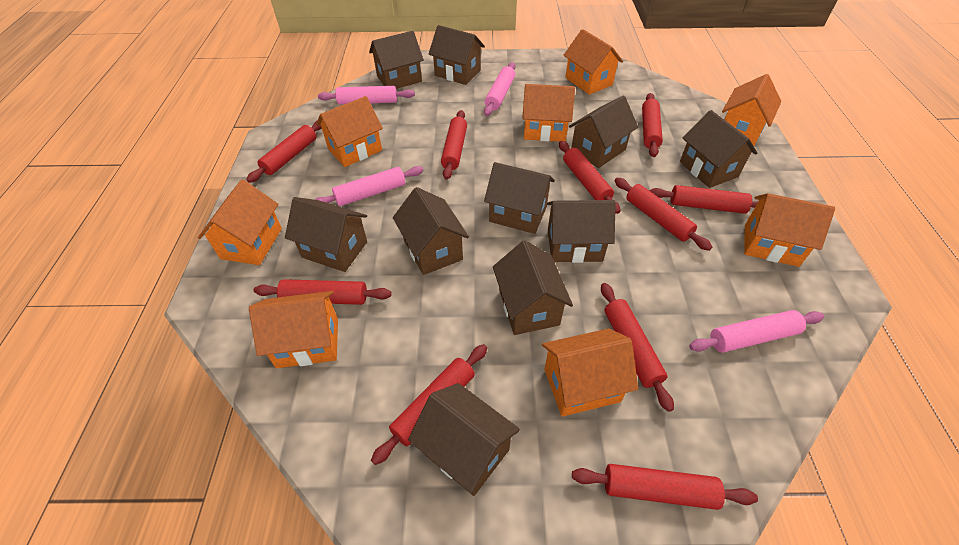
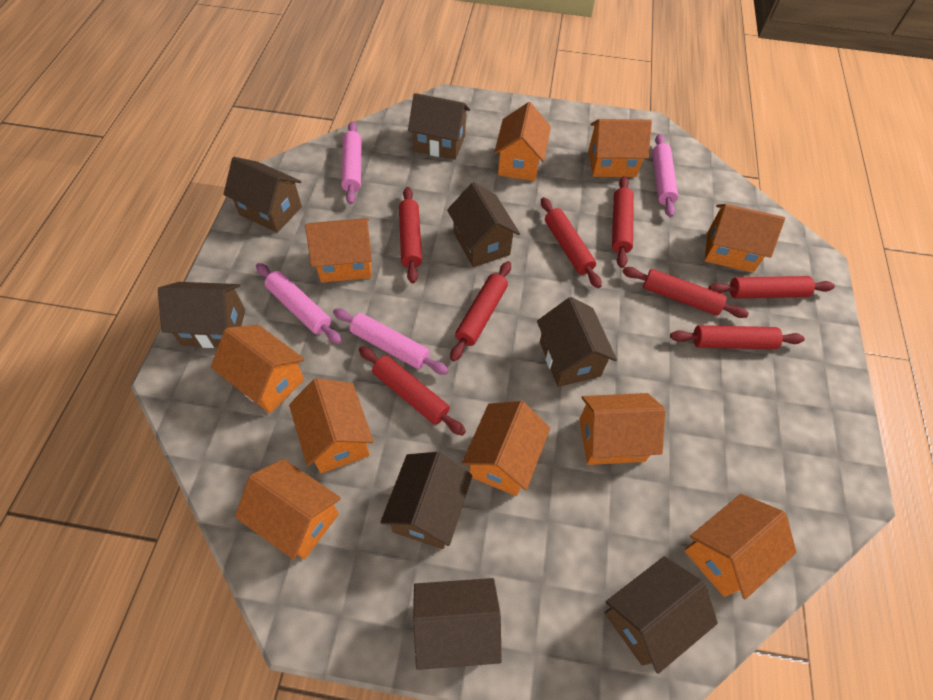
brown house: [285,197,367,272] [369,31,424,89] [393,187,469,275] [408,383,520,496] [429,25,485,85] [484,162,555,234] [493,240,573,335] [547,200,616,263] [569,95,638,168] [680,110,757,188] = 10 -> [158,282,245,348] [223,157,302,233] [380,452,472,549] [408,93,470,160] [413,578,502,670] [447,182,520,267] [537,297,617,387] [605,556,718,674] = 8
orange house: [198,180,282,265] [249,291,338,368] [316,96,383,167] [522,84,575,142] [542,328,638,417] [563,29,623,95] [722,74,781,146] [744,193,835,267] = 8 -> [211,325,305,413] [235,459,341,560] [289,378,374,473] [305,218,372,283] [462,401,550,496] [494,102,551,181] [579,393,665,465] [588,119,652,177] [684,494,797,599] [704,204,785,273] = 10
red rolling pin: [246,121,322,183] [254,279,392,305] [371,344,487,465] [441,110,467,180] [559,141,620,214] [572,464,758,510] [601,283,674,412] [615,178,712,251] [642,93,663,157] [649,185,758,214] = 10 -> [359,346,466,436] [399,187,422,283] [450,261,511,362] [541,197,602,288] [612,176,634,268] [622,267,749,318] [670,325,805,349] [708,276,835,298] = 8

